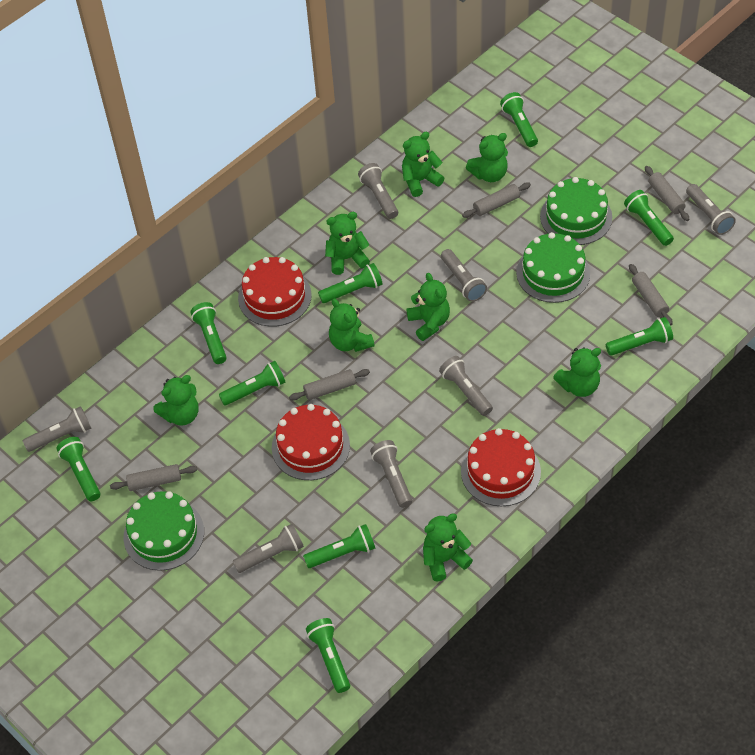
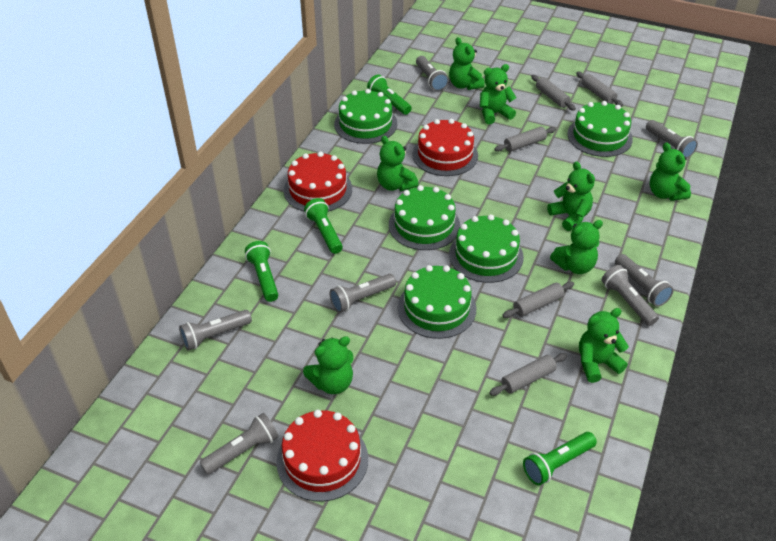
green cake: [124,491,204,571] [516,232,590,303] [540,177,612,245] = 3 -> [334,89,397,144] [389,185,460,250] [398,265,476,339] [449,214,524,283] [567,101,633,157] = 5
green flashlight: [56,437,100,501] [190,302,227,364] [219,361,285,406] [303,524,375,568] [306,618,350,693] [318,263,383,303] [500,92,538,147] [606,317,673,356] [624,190,674,246] = 9 -> [245,241,278,302] [304,198,343,254] [367,74,412,115] [523,432,597,486] = 4

